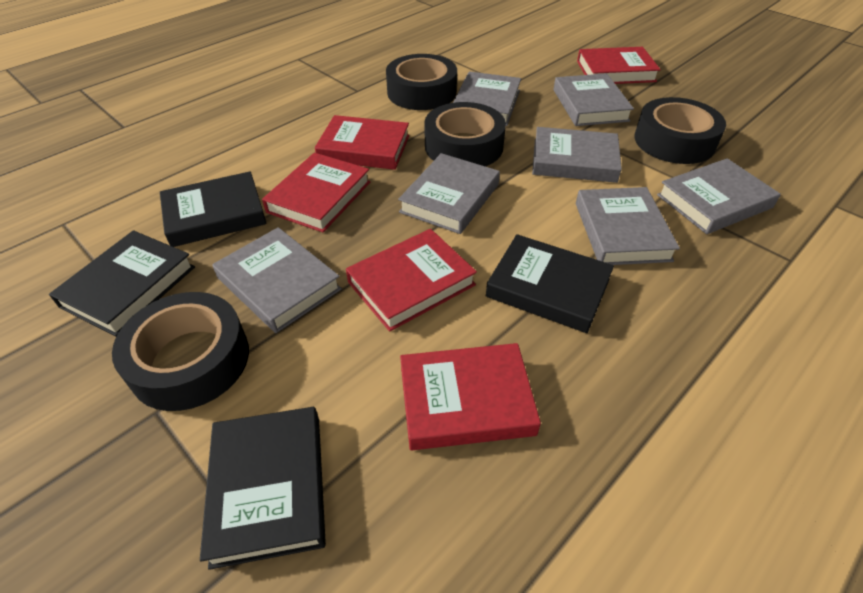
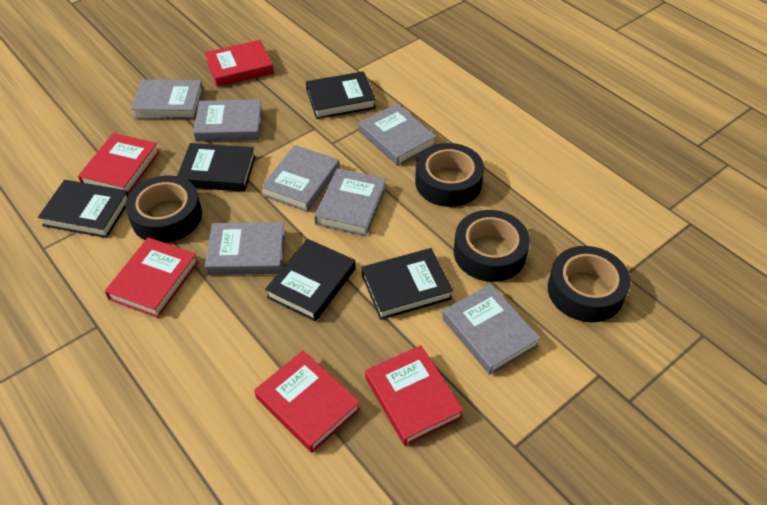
black book: [49,230,195,337] [160,171,267,247] [200,407,326,570] [486,234,614,333] = 4 -> [38,180,129,238] [177,143,256,192] [265,239,356,321] [306,71,376,119] [361,248,453,320] = 5

